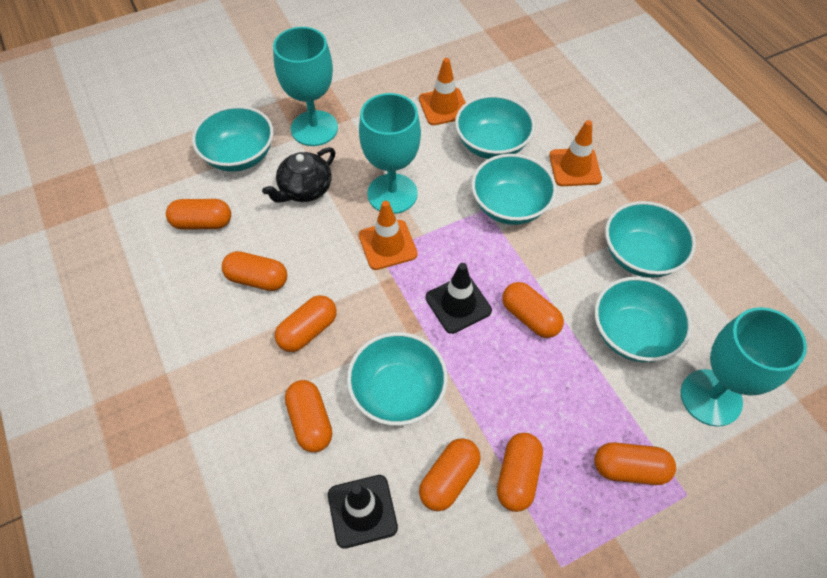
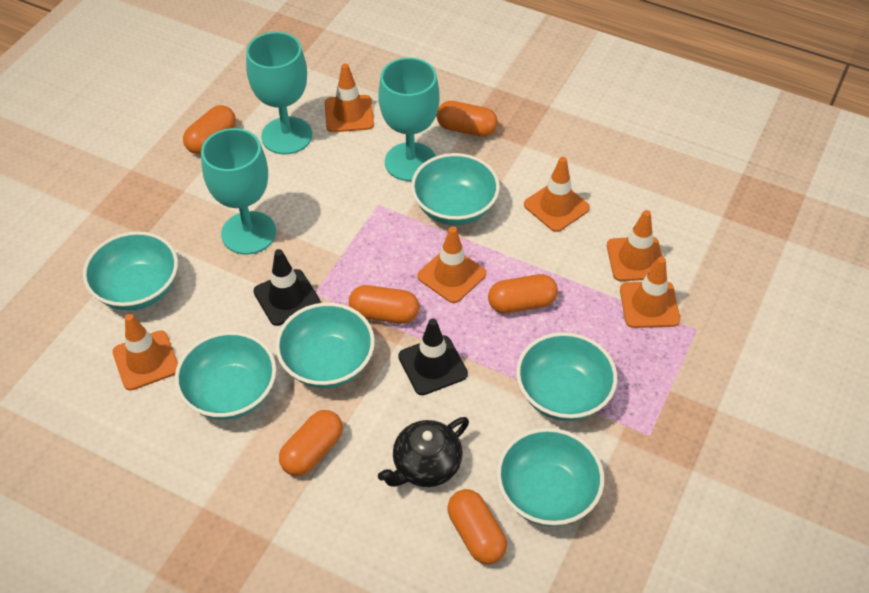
orange capsule: [166,199,231,230] [222,251,287,291] [275,295,337,352] [285,380,332,452] [419,438,481,511] [497,433,543,512] [502,282,564,338] [594,442,676,485] = 8 -> [183,105,236,154] [279,410,343,476] [349,285,419,324] [436,101,498,137] [447,489,507,565] [488,274,558,314] = 6
orange traffic cone: [359,201,418,270] [419,58,466,125] [550,120,602,186] = 3 -> [112,314,178,390] [325,63,374,132] [417,226,486,303] [524,157,590,232] [607,210,662,281] [620,257,680,328] = 6

